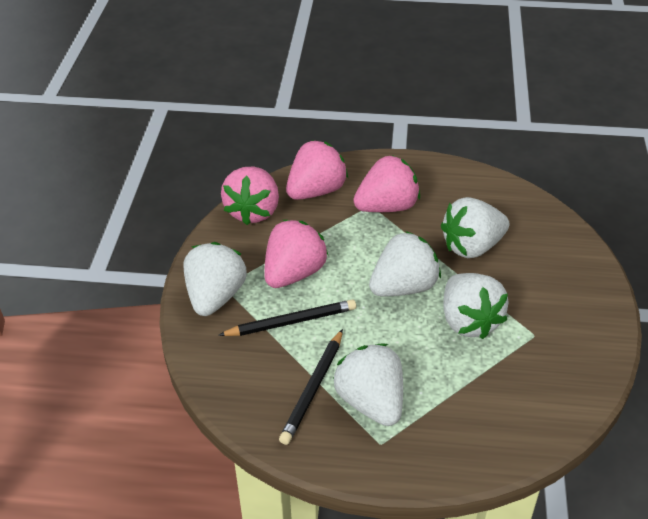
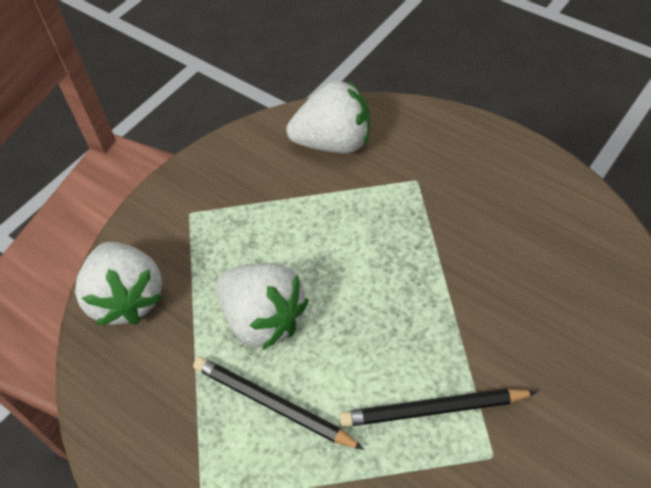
pink strawberry: [221,167,279,225] [264,220,328,288] [286,140,348,200] [353,155,420,212] = 4 -> none = 0
white strawberry: [184,242,247,316] [333,343,403,426] [369,231,441,296] [441,197,510,258] [443,273,509,339] = 5 -> [75,242,162,325] [216,263,309,350] [286,81,370,153] = 3

